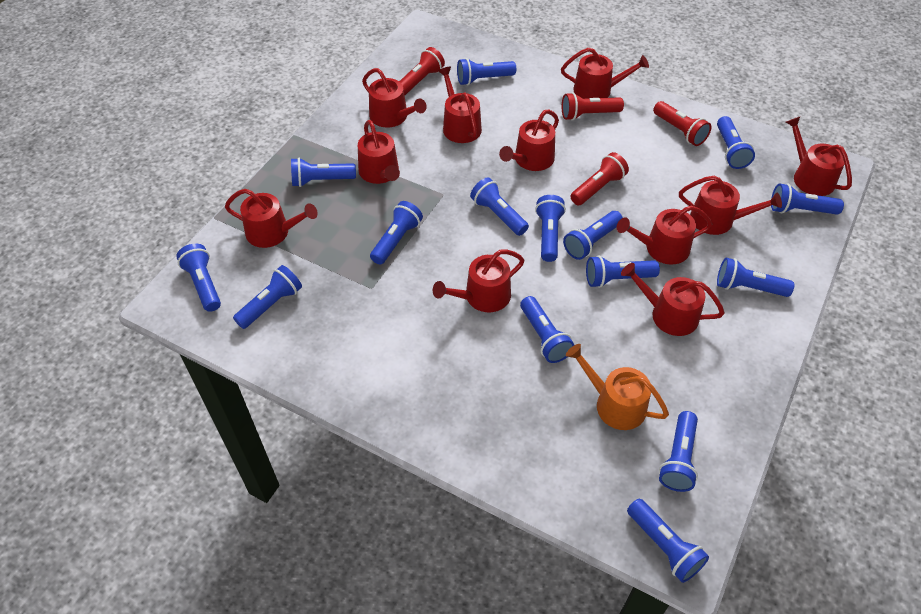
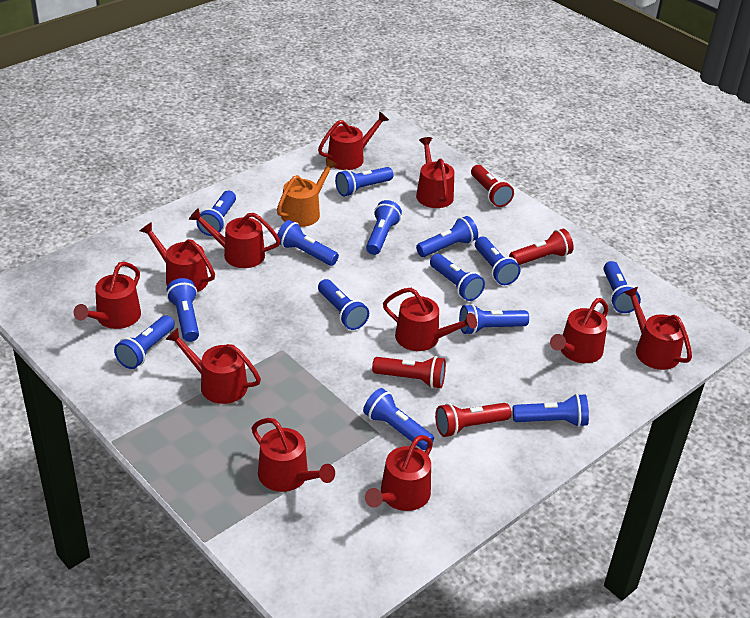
blue flashlight: [176,244,221,312] [233,265,302,329] [291,158,356,187] [370,201,423,265] [457,58,516,85] [470,177,529,236] [520,296,574,363] [535,195,566,262] [563,211,623,260] [586,255,660,288] [627,499,709,583] [659,411,698,492] [717,116,755,169] [717,258,794,297] [771,183,844,215] = 15 -> [114,315,175,369] [166,278,199,342] [196,191,236,236] [277,220,339,266] [318,279,369,330] [335,167,393,196] [363,388,434,450] [366,200,402,255] [416,216,478,257] [430,254,485,301] [459,304,529,335] [475,237,520,285] [513,394,589,427] [603,261,641,313] = 14

